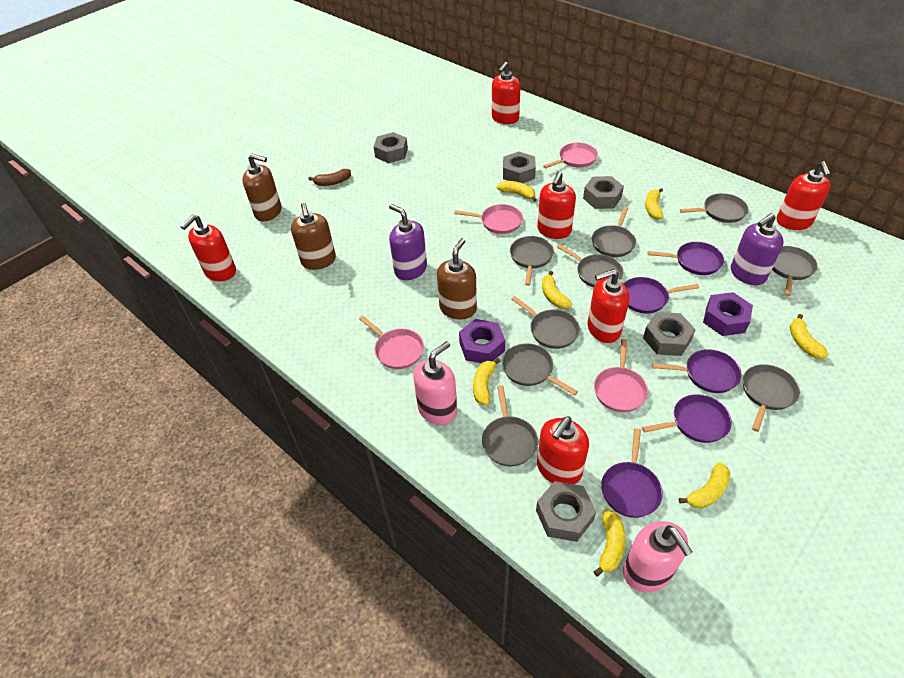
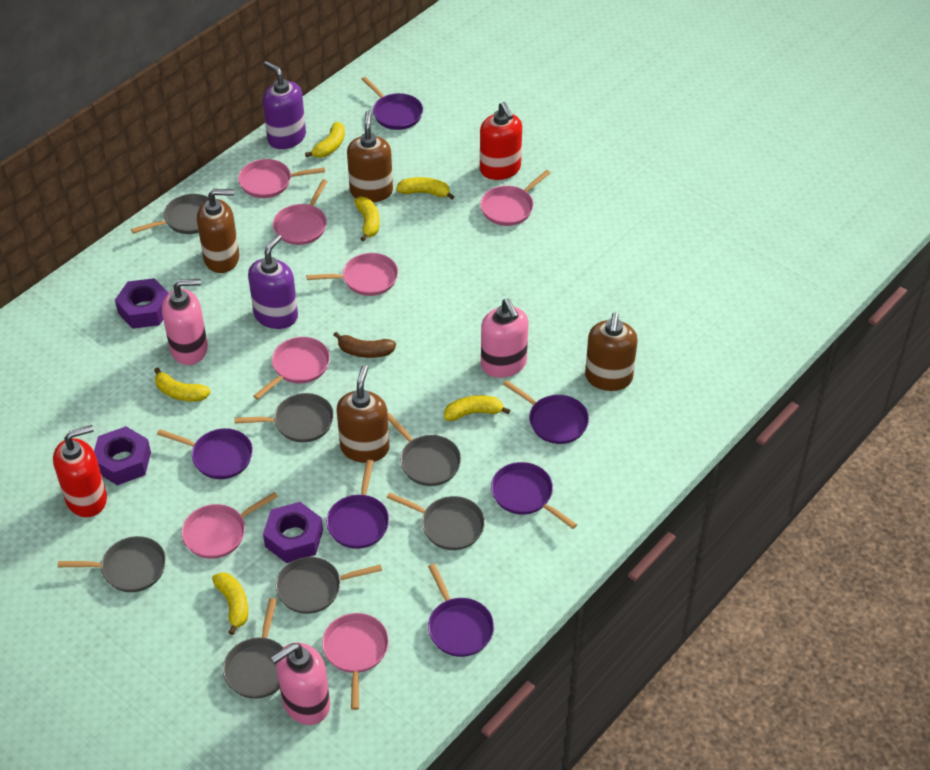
brown soap dispenser: [242,154,281,221] [291,203,336,270] [437,238,477,319] = 3 -> [197,189,239,273] [337,365,389,463] [347,110,393,202] [585,312,638,391] = 4
grey nut: [373,132,408,163] [503,152,536,183] [536,481,596,542] [583,176,624,209] [643,312,696,356] = 5 -> none = 0
grey pan: [482,385,538,466] [502,343,578,396] [510,236,554,286] [511,296,580,349] [557,244,624,287] [592,207,636,257] [680,193,748,223] [743,364,800,432] [772,246,817,296] = 9 -> [58,536,166,592] [131,194,209,234] [223,598,283,699] [234,393,334,442] [275,557,382,614] [387,492,485,550] [388,413,461,486] = 7
pink pan: [359,316,424,369] [454,204,523,234] [543,142,598,168] [594,339,648,412] = 4 -> [181,492,278,559] [238,159,325,198] [253,337,330,400] [273,179,328,245] [306,253,398,296] [322,613,389,710] [480,170,550,226] = 7
pink soap dispenser: [413,341,457,425] [623,521,693,593] = 2 -> [162,279,208,365] [271,642,330,725] [481,299,528,378] = 3
purple nut: [459,319,505,363] [703,292,753,336] = 2 -> [94,426,151,485] [115,278,168,329] [263,502,323,563] = 3
purple pan: [601,428,663,518] [624,277,699,314] [642,394,732,443] [648,242,724,275] [652,349,742,393] = 5 -> [157,428,253,479] [326,460,389,549] [362,77,423,130] [428,564,494,657] [491,462,577,529] [503,380,589,444] = 6
red soap dispenser: [180,215,236,281] [492,62,521,124] [537,171,576,239] [537,416,589,484] [588,269,629,343] [777,161,831,230] = 6 -> [53,425,107,517] [480,102,522,180] = 2
yellow banana: [473,358,501,405] [497,181,537,202] [542,271,572,309] [594,510,626,576] [645,188,663,220] [679,462,730,509] [790,314,829,359] = 7 -> [154,367,211,402] [212,572,248,635] [305,122,345,158] [354,197,380,242] [396,177,454,200] [444,395,510,421] = 6

